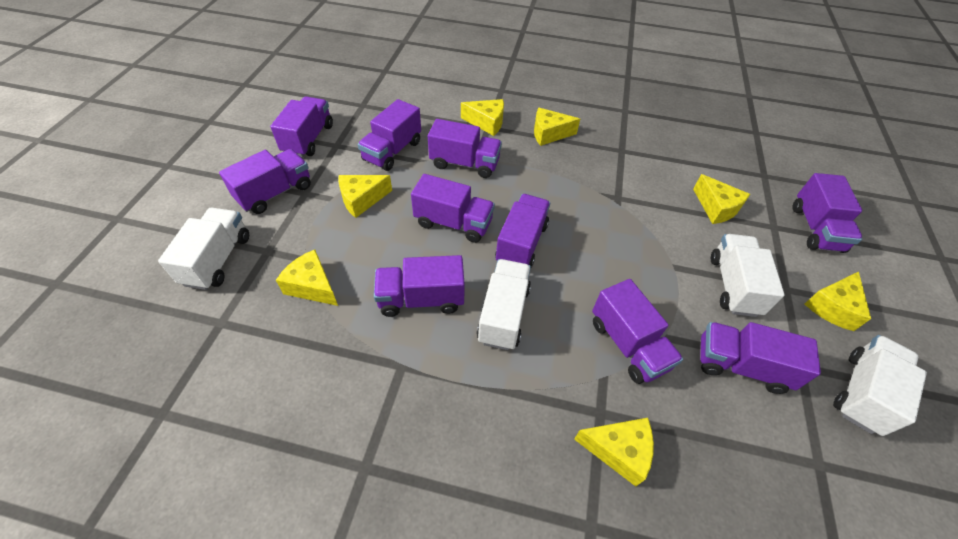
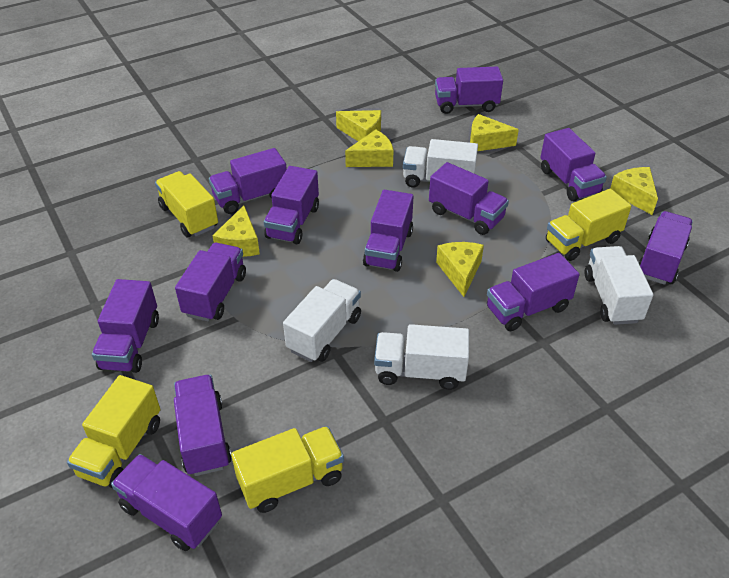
purple truck: [219,149,311,214] [270,96,333,157] [358,99,421,171] [374,255,465,317] [411,174,495,243] [428,119,502,178] [495,194,550,267] [592,279,683,384] [700,322,821,394] [792,173,862,253] = 10 -> [92,279,159,373] [111,454,222,551] [174,375,232,476] [175,243,246,322] [209,148,287,214] [264,166,319,244] [363,190,414,272] [429,162,509,235] [435,66,503,114] [487,253,580,331] [540,128,607,201] [638,211,693,285] = 12
yellow cheese: [276,250,338,306] [338,175,392,218] [461,99,504,136] [534,108,580,146] [574,418,654,486] [693,174,750,224] [805,271,871,331] = 7 -> [212,205,260,257] [336,110,381,141] [345,130,394,167] [436,242,484,297] [470,114,519,151] [610,167,658,215] = 6
yellow truck: none = 0 -> [67,375,160,488] [155,171,218,237] [231,426,344,513] [546,189,631,261] = 4

